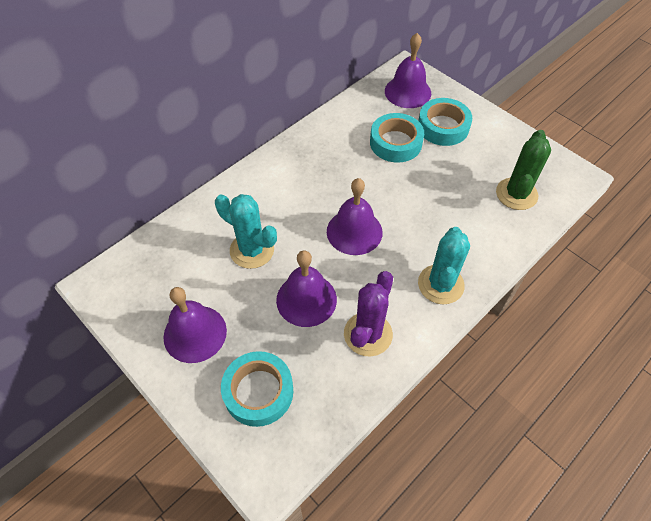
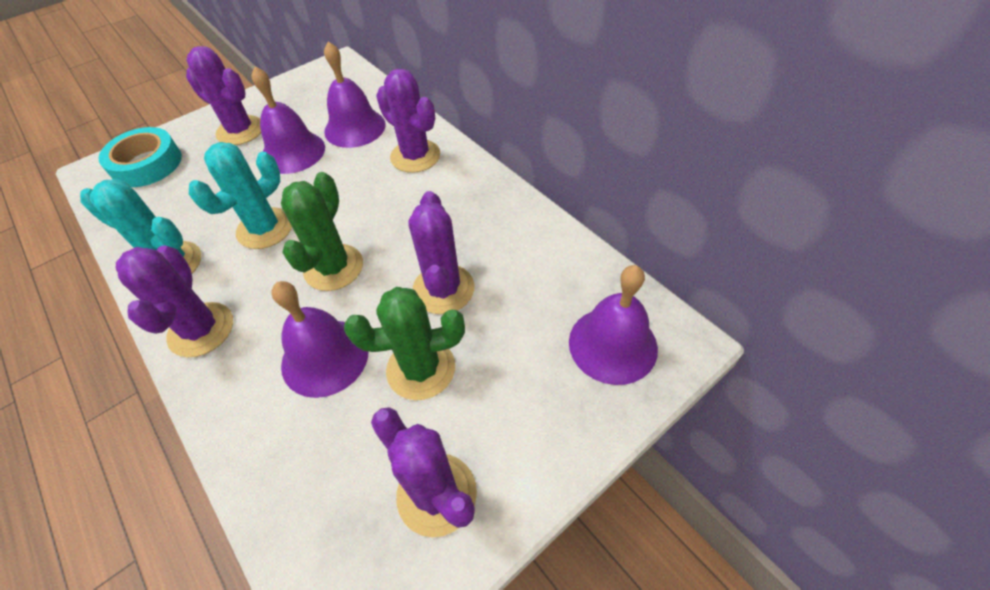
green cactus: [496,130,551,210] = 1 -> [281,172,363,291] [344,287,465,400] = 2
purple cactus: [344,271,393,357] = 1 -> [116,245,233,357] [186,46,261,145] [371,407,477,537] [376,69,440,173] [408,191,475,314] = 5
turquoise tape: [221,351,293,427] [370,113,424,163] [418,98,472,146] = 3 -> [99,127,182,187] = 1

